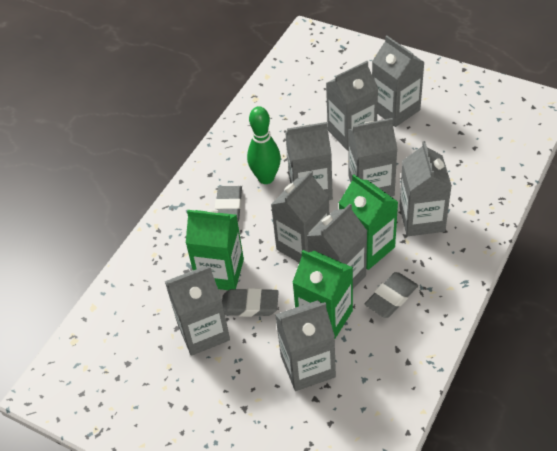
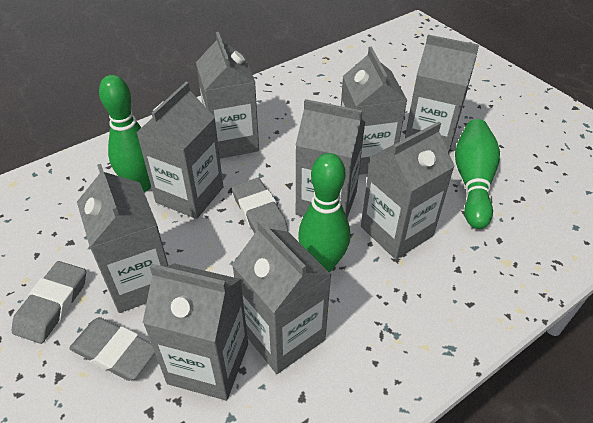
green bowling pin: [247,106,281,184] = 1 -> [99,75,151,192] [298,153,350,272] [455,119,500,229] = 3
green carton: [186,209,244,290] [292,250,353,338] [339,175,398,270] = 3 -> none = 0

